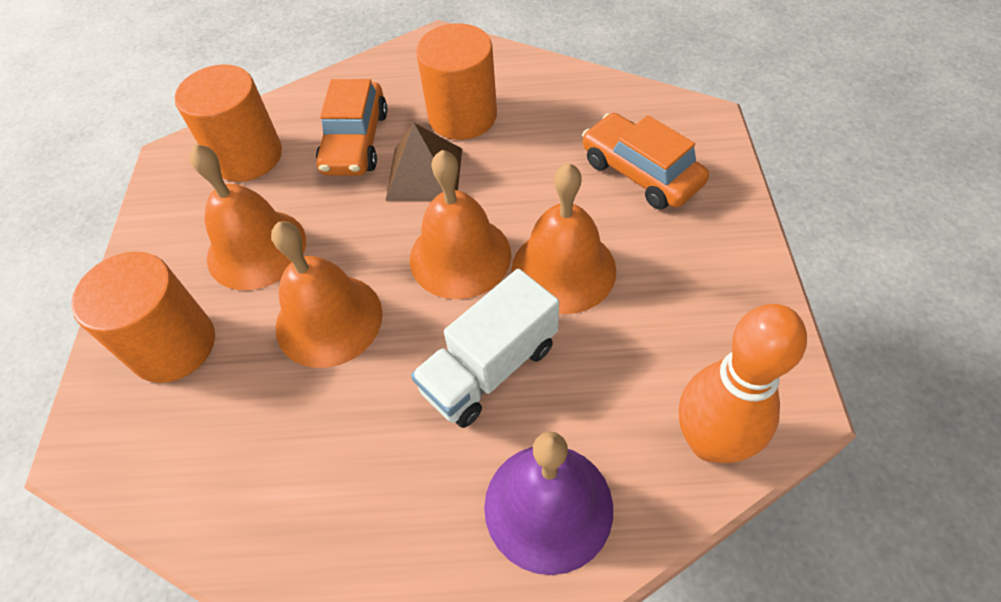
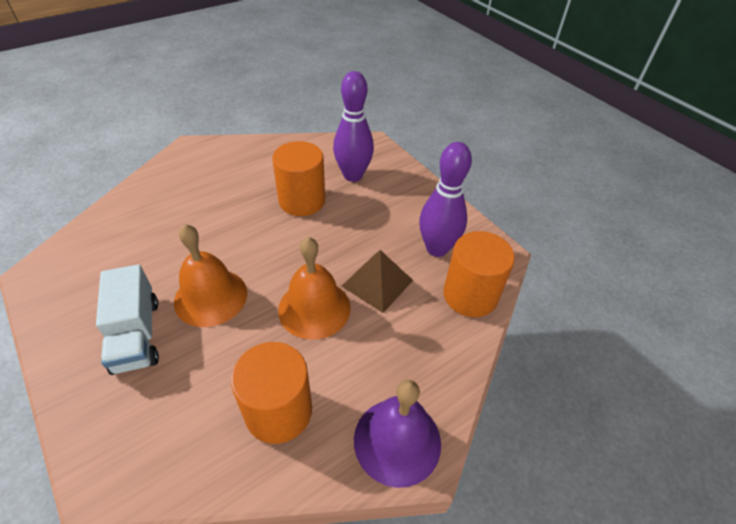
orange bell: [190,144,306,290] [271,221,383,368] [410,150,511,299] [511,163,616,314] = 4 -> [174,224,247,327] [278,237,350,340] = 2
orange bowling pin: [679,304,807,463] = 1 -> none = 0
orange car: [316,79,388,176] [582,113,709,210] = 2 -> none = 0
purple bowling pin: none = 0 -> [333,71,374,182] [419,142,472,257] = 2

